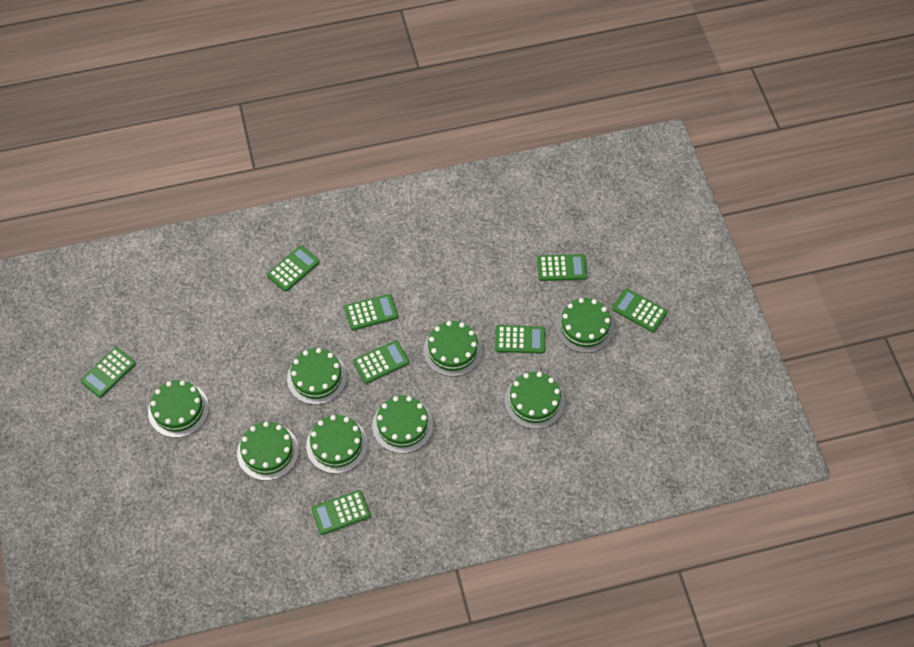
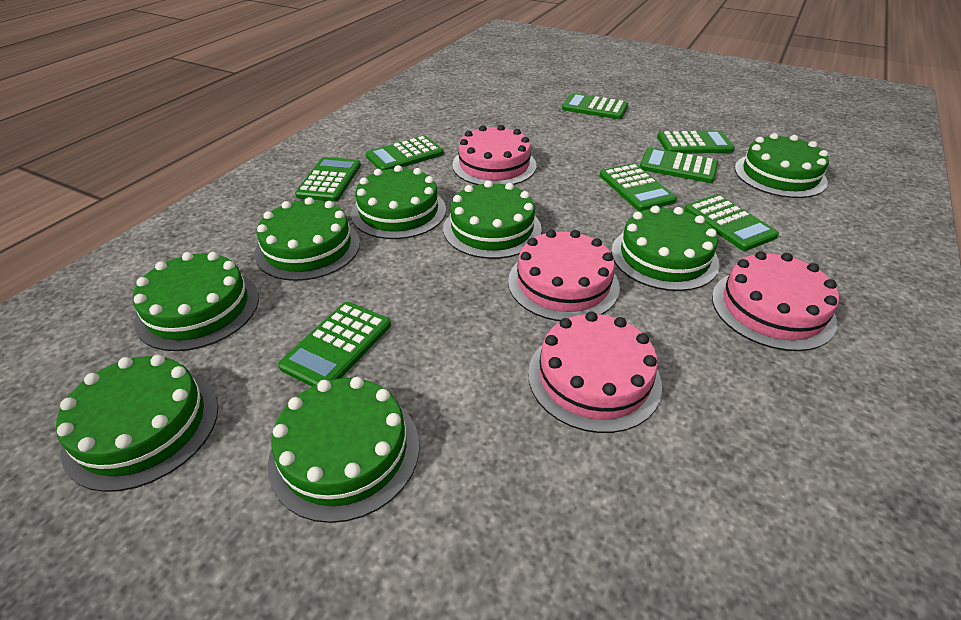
pink cake: none = 0 -> [452,125,536,185] [508,230,620,321] [528,311,662,433] [712,251,839,351] = 4

